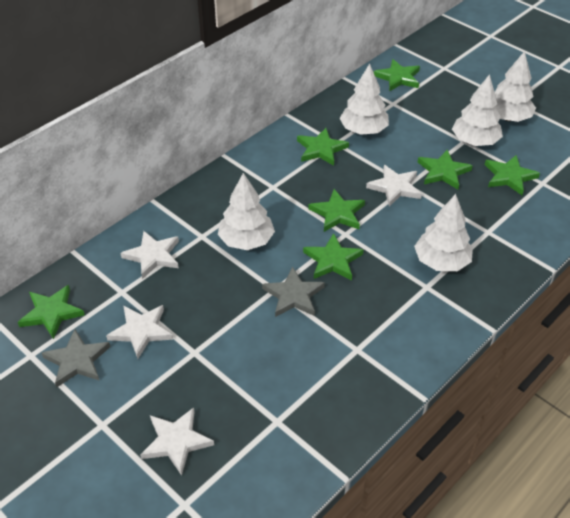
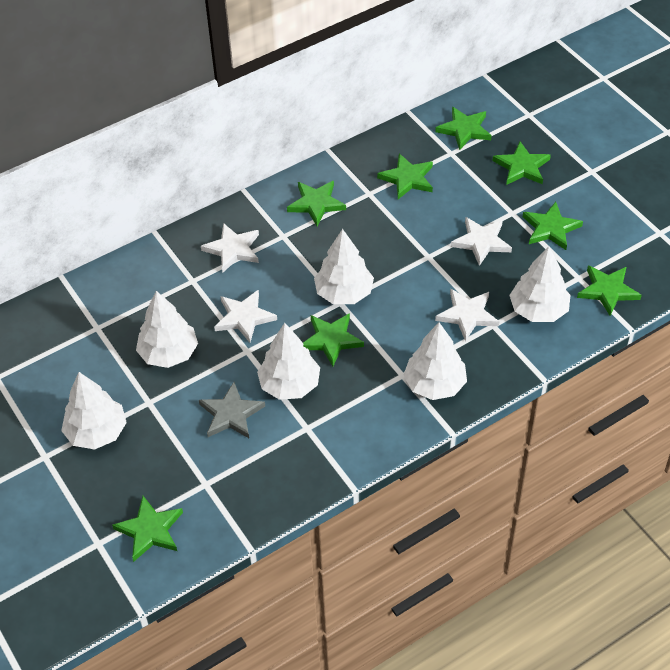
green star: [18,285,85,339] [297,128,349,166] [303,233,363,280] [309,189,365,232] [374,59,420,91] [418,150,473,189] [485,155,540,195] = 7 -> [112,496,183,562] [287,181,346,226] [303,313,364,366] [377,154,433,199] [435,107,492,150] [493,142,551,185] [523,202,583,250] [577,265,642,316] = 8
grey star: [42,329,110,387] [262,267,325,317] = 2 -> [199,382,265,438] = 1
white tree: [218,173,275,250] [339,63,389,135] [414,194,473,271] [452,74,503,146] [495,51,536,122] = 5 -> [61,372,127,450] [136,291,198,368] [257,323,320,400] [314,229,374,304] [404,323,467,400] [509,246,571,322] = 6

